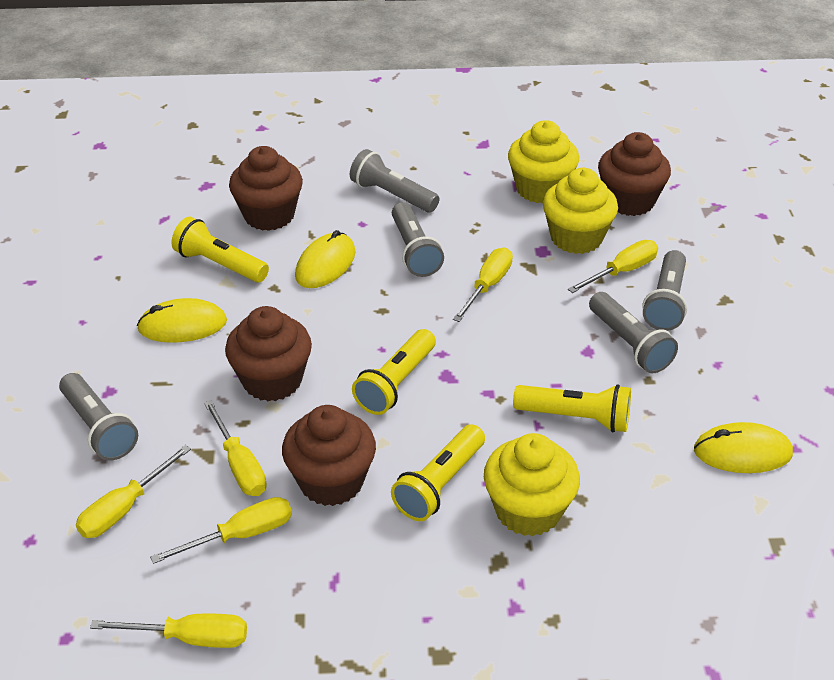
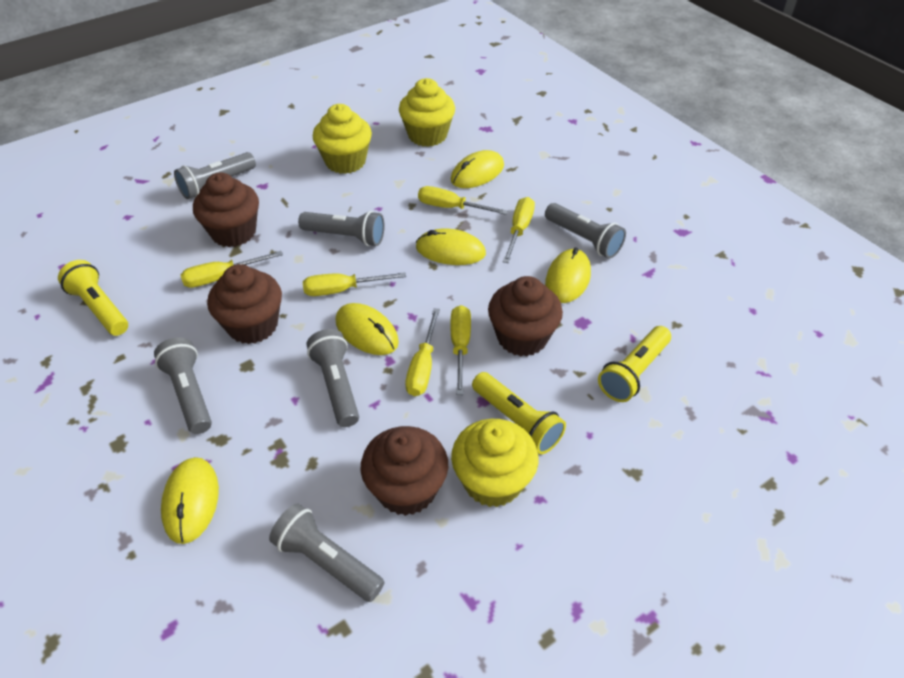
grey flashlight: [59,373,138,460] [350,149,440,212] [392,202,444,277] [589,292,678,373] [642,250,687,331] = 5 -> [154,337,212,434] [174,152,256,199] [269,504,385,602] [298,211,385,246] [307,329,359,427] [545,203,626,258] = 6
yellow flashlight: [172,217,269,283] [352,329,436,415] [391,424,485,521] [513,384,631,432] = 4 -> [58,260,128,336] [472,372,566,454] [598,326,671,402] = 3
yellow mouse: [137,298,227,343] [295,230,355,288] [694,422,793,473] = 3 -> [161,457,219,544] [336,303,399,355] [416,229,486,265] [451,150,504,188] [545,247,591,303] = 5

